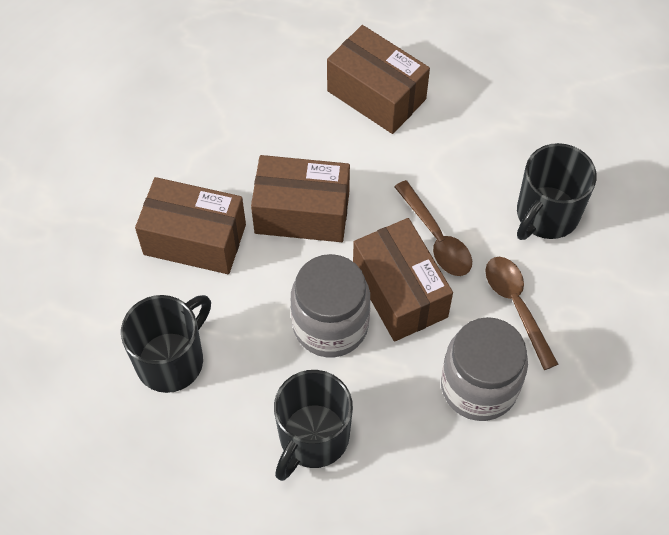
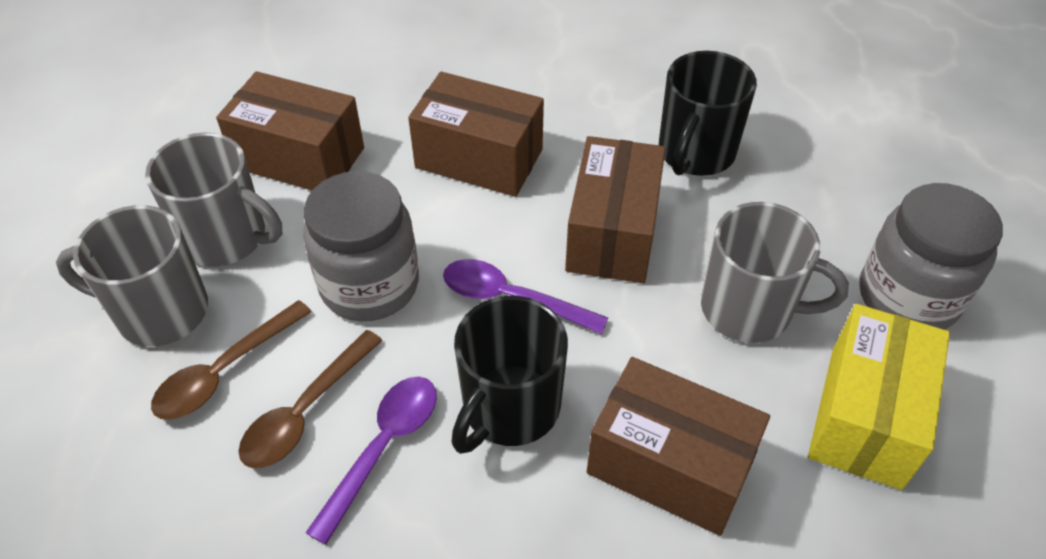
black mug: [121,295,211,393] [274,370,353,481] [517,143,597,240] = 3 -> [451,296,568,454] [659,51,757,176] = 2
grey mug: none = 0 -> [56,205,208,346] [145,133,282,266] [701,202,849,343] = 3
purple spoon: none = 0 -> [306,377,437,545] [443,259,608,334] = 2
yellow box: none = 0 -> [808,304,950,490] = 1

